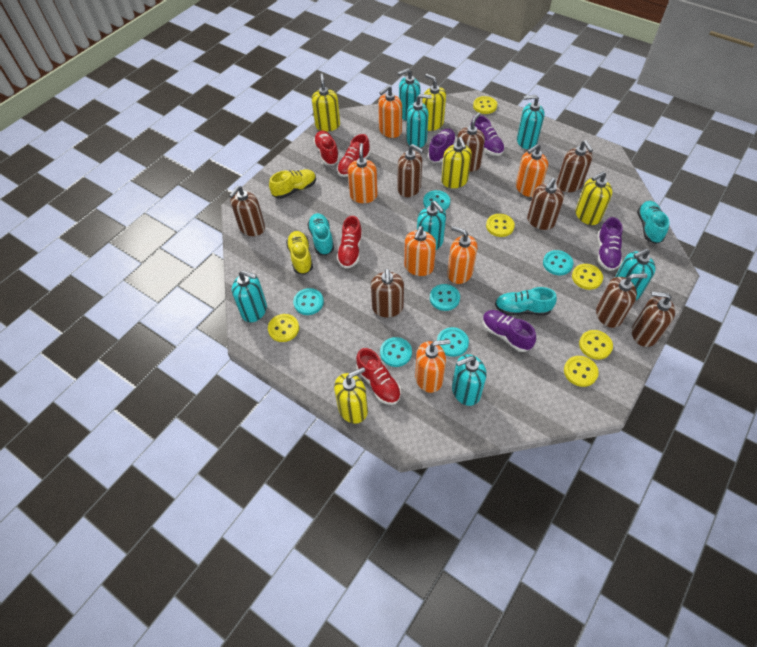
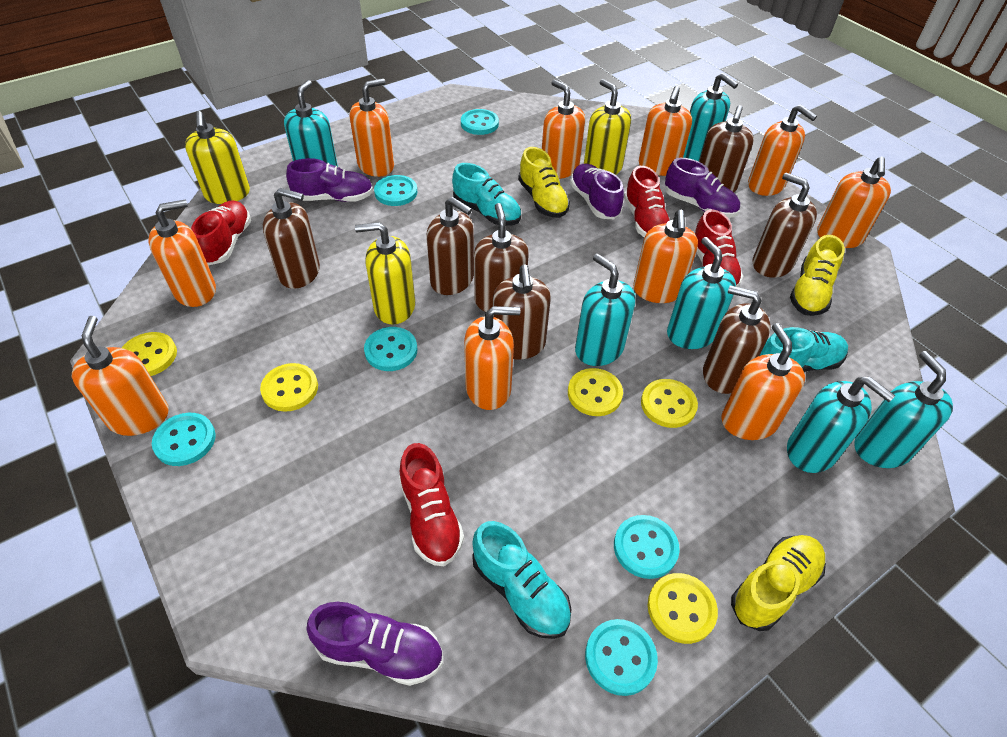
brown soap dispenser: [229,186,265,236] [371,269,404,317] [398,144,424,197] [457,112,485,172] [527,178,564,230] [556,140,593,192] [596,274,647,328] [632,292,675,347] = 8 -> [263,188,320,289] [426,197,474,295] [474,203,529,312] [493,264,551,359] [699,105,754,192] [703,285,771,394] [753,173,817,278] = 7
orange soap dispenser: [348,143,378,203] [378,86,402,138] [404,226,436,276] [415,339,451,393] [447,226,477,284] [516,144,548,197] = 6 -> [72,316,169,436] [148,200,216,307] [350,78,394,177] [464,306,520,410] [542,80,585,179] [633,210,698,303] [639,86,692,176] [721,323,805,440] [748,105,817,196] [817,156,891,248] = 10
turquoise soap dispenser: [232,270,267,322] [398,68,420,121] [406,94,432,148] [417,201,446,250] [452,354,486,406] [517,95,545,149] [615,248,656,301] = 7 -> [284,80,338,167] [575,254,636,366] [667,237,736,349] [683,73,738,162] [787,376,895,473] [854,351,953,468] = 6
yellow button: [268,314,299,342] [473,96,497,114] [486,214,515,237] [564,356,599,387] [572,264,603,290] [579,330,613,360] = 6 -> [122,332,177,376] [260,363,318,412] [568,368,623,416] [641,379,698,428] [648,573,718,644] = 5
yellow shoe: [269,170,316,199] [286,231,313,275] = 2 -> [518,147,570,218] [731,535,826,631] [790,235,845,316] = 3
yellow soap dispenser: [312,73,340,132] [334,367,368,424] [422,74,446,131] [441,137,472,188] [576,171,612,225] = 5 -> [185,111,250,204] [355,222,415,325] [584,79,631,175] = 3

